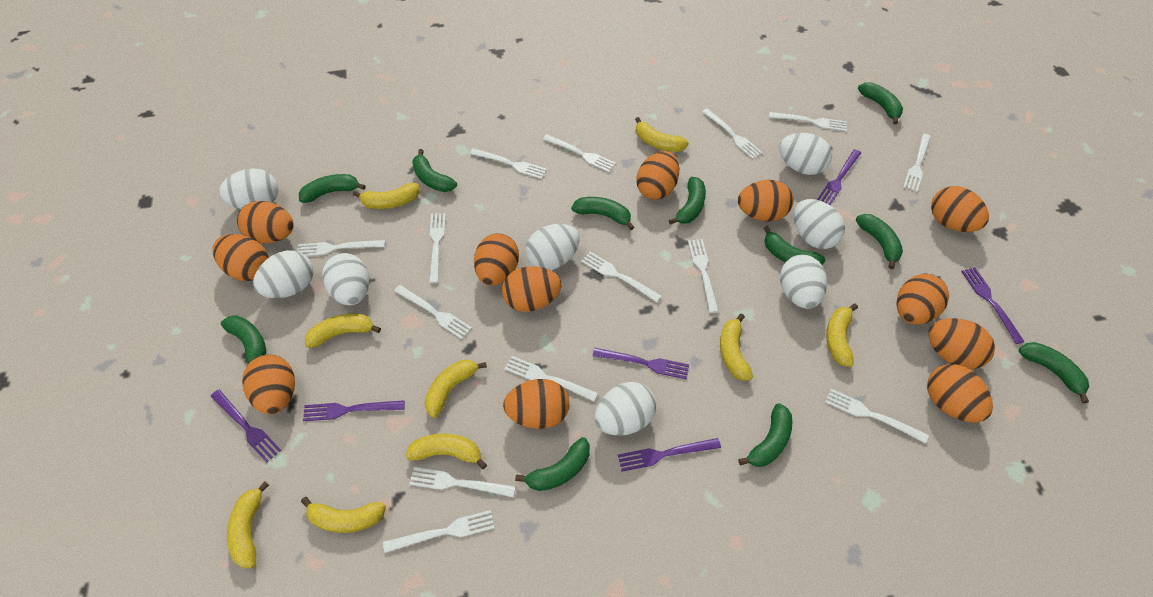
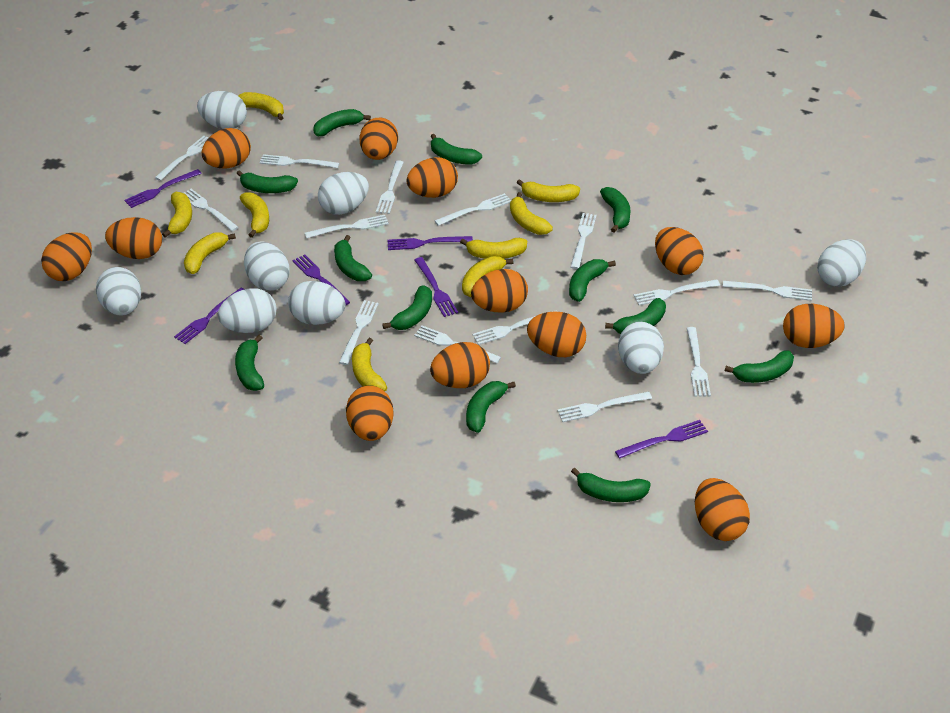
green banana: [221,315,266,363] [299,174,366,203] [412,149,457,192] [515,437,590,491] [571,197,634,230] [669,177,706,225] [738,403,792,467] [764,226,825,265] [856,214,903,269] [858,82,903,124] [1018,342,1089,403] = 11 -> [235,335,264,391] [236,170,298,193] [313,109,371,136] [334,235,372,281] [382,285,432,330] [431,134,482,165] [466,381,516,433] [569,259,616,302] [571,468,651,502] [600,187,631,233] [605,298,666,334] [725,350,794,383] = 12

